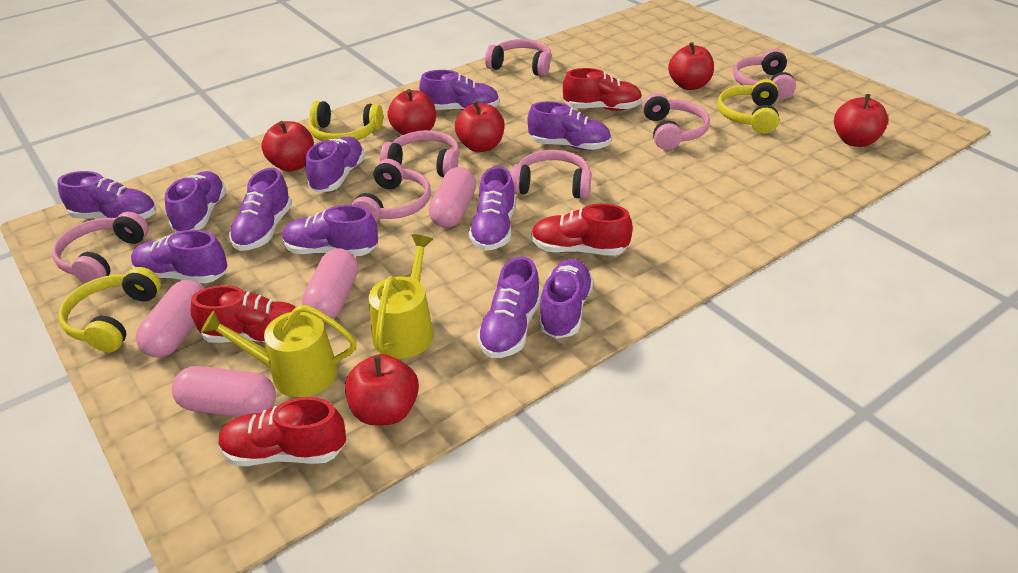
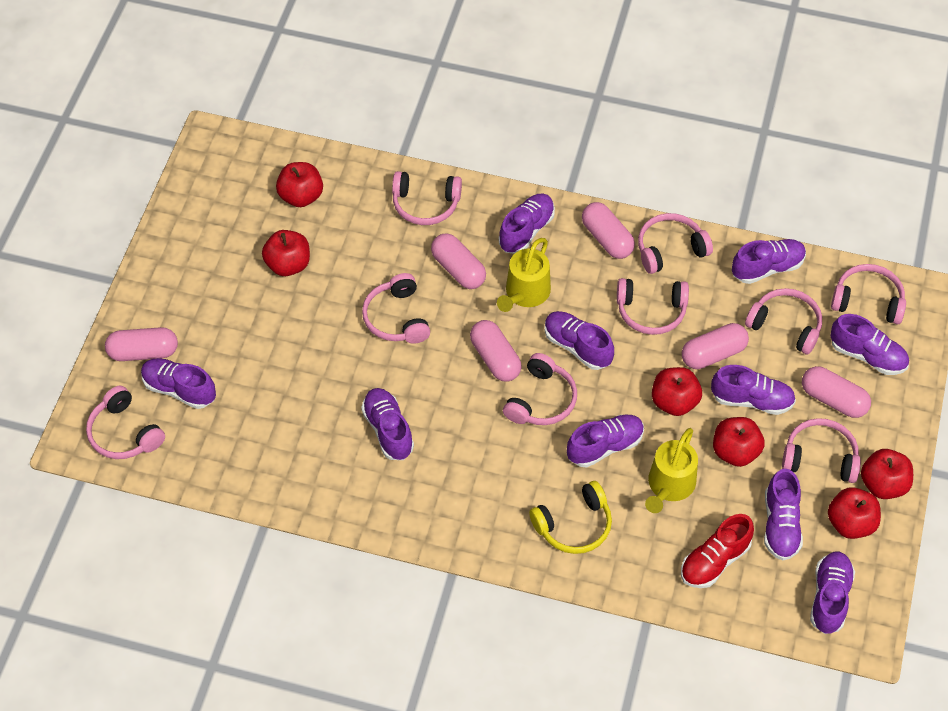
pink capsule: [136,280,204,357] [172,366,276,417] [302,248,358,322] [429,167,476,228] = 4 -> [105,327,178,361] [431,233,486,289] [470,320,522,382] [582,202,635,259] [682,323,749,369] [802,366,871,418] = 6
pink headphones: [52,211,149,283] [351,159,431,222] [380,130,460,177] [485,39,552,76] [511,150,591,199] [642,93,710,150] [733,49,796,99] = 7 -> [86,386,165,459] [362,273,430,344] [392,171,462,225] [503,353,577,425] [617,278,689,335] [638,213,713,274] [745,288,822,354] [782,418,861,483] [831,264,906,325] = 9
purple shoe: [57,171,156,219] [131,230,227,283] [165,171,226,232] [229,168,292,251] [282,205,378,256] [305,137,365,193] [419,70,499,110] [469,166,516,251] [477,257,541,358] [528,101,612,150] [538,259,594,339] = 11 -> [141,358,216,409] [361,388,414,460] [499,193,555,254] [545,311,614,370] [567,414,644,468] [711,365,796,415] [732,239,806,284] [764,469,803,561] [810,552,855,634] [830,314,909,375] = 10
red shoe: [191,285,296,343] [219,397,346,466] [531,204,633,256] [563,68,642,111] = 4 -> [681,514,754,588] = 1
yellow headphones: [58,267,161,352] [308,101,383,141] [717,79,779,134] = 3 -> [529,481,612,554] = 1

